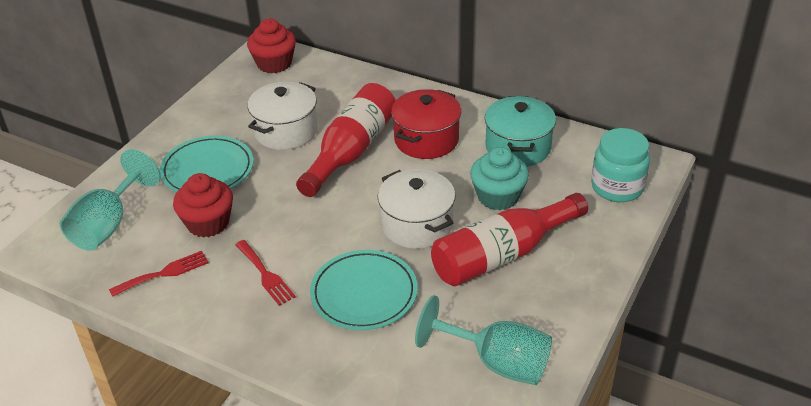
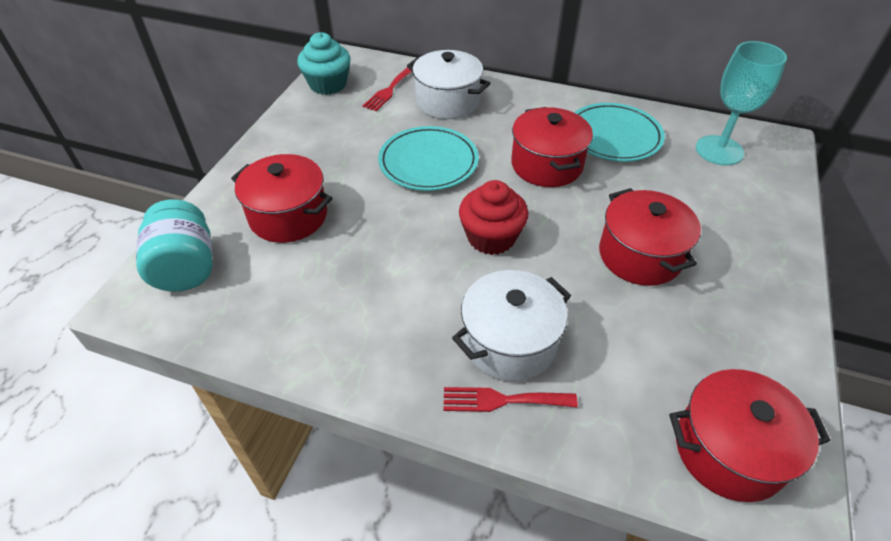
red bottle: [296,83,396,197] [431,193,588,286] = 2 -> none = 0
red cupcake: [173,173,233,238] [247,19,296,74] = 2 -> [459,180,528,255] = 1
red pot: [391,89,461,159] = 1 -> [231,154,332,243] [511,107,593,187] [599,188,701,286] [669,369,830,502] = 4
turquoise goblet: [60,149,161,251] [415,295,552,385] = 2 -> [696,41,787,165] = 1
turquoise pot: [485,96,556,167] = 1 -> none = 0

